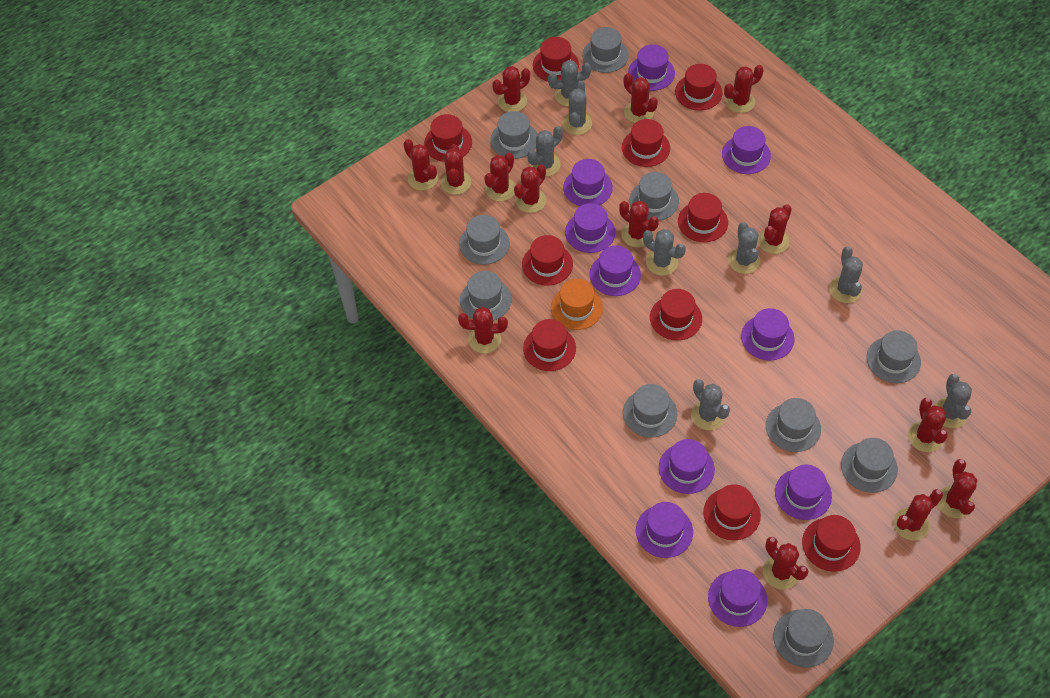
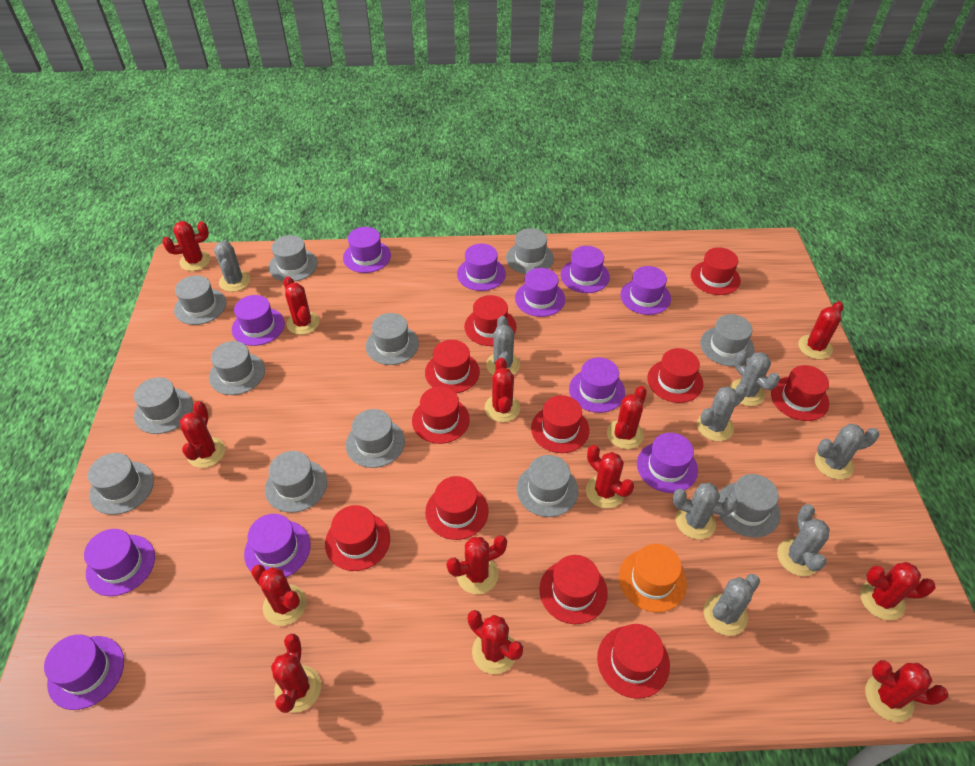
grey hat: [459,215,510,265] [460,271,512,321] [490,111,538,159] [582,27,629,73] [623,384,677,438] [629,172,679,221] [766,398,821,452] [773,609,834,668] [841,438,898,493] [867,330,921,383] = 10 -> [88,453,154,515] [134,377,193,434] [174,275,227,325] [209,341,265,395] [265,451,327,513] [268,235,317,282] [346,409,405,468] [366,313,419,365] [506,228,554,274] [517,455,578,517] [700,314,755,366] [718,474,780,537] = 12
purple hat: [563,159,613,206] [565,203,616,253] [589,246,641,296] [628,44,675,91] [636,502,693,558] [659,439,715,494] [708,569,767,627] [722,126,771,174] [741,308,795,360] [775,464,832,520] = 10 -> [44,634,124,710] [84,529,155,596] [232,295,285,346] [244,514,311,577] [343,227,391,273] [457,244,506,291] [515,268,565,317] [561,246,610,293] [569,357,625,413] [620,266,671,315] [637,433,698,493] = 11
red cactus: [404,139,438,191] [441,144,471,195] [458,307,508,353] [484,153,515,201] [492,66,530,112] [514,165,546,213] [619,201,659,247] [624,73,658,123] [724,65,764,113] [758,204,792,254] [763,537,808,589] [893,489,943,541] [908,398,948,452] [938,459,977,518] = 14 -> [162,221,211,271] [180,401,225,468] [251,564,307,626] [271,634,321,713] [283,276,319,335] [446,535,507,594] [468,610,523,674] [485,358,520,422] [586,445,634,509] [607,386,647,449] [798,301,843,359] [860,562,936,620] [865,660,948,722] = 13
red hat: [424,114,472,162] [522,235,573,286] [523,319,576,371] [533,37,579,82] [622,119,670,167] [650,289,702,340] [675,64,722,110] [678,193,728,242] [703,484,761,540] [802,515,861,572] = 10 -> [325,505,390,571] [412,386,470,444] [425,340,480,393] [425,476,488,540] [464,295,516,346] [531,395,589,453] [539,555,608,624] [597,624,670,699] [647,348,703,403] [691,247,741,295] [771,365,829,421] = 11

